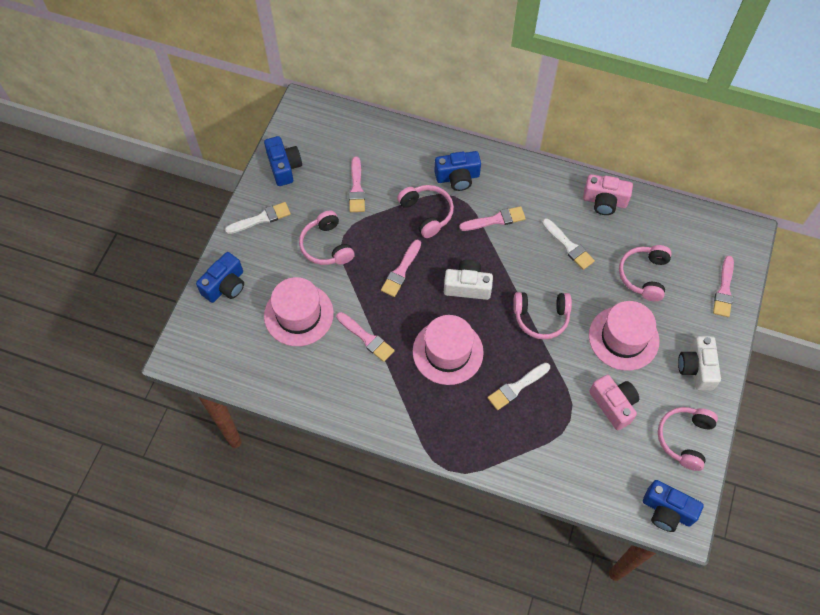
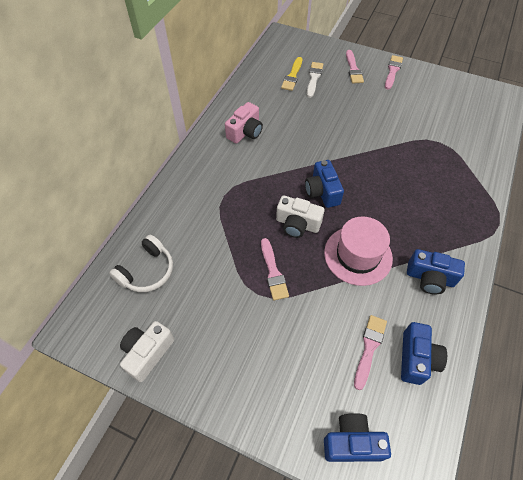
pink brush: [336,312,395,362] [349,157,365,212] [381,239,421,297] [459,206,526,231] [713,256,734,317] = 5 -> [261,238,289,300] [346,50,364,83] [354,315,387,390] [385,55,403,90] = 4
pink camera: [583,174,633,215] [589,375,639,430] = 2 -> [225,102,263,144] = 1
pink hat: [264,277,334,346] [413,315,484,385] [589,301,660,371] = 3 -> [324,217,393,286] = 1
pink headphones: [299,210,355,265] [397,185,454,238] [513,292,572,340] [619,245,672,301] [658,407,718,471] = 5 -> none = 0
white brush: [225,202,291,234] [488,363,550,410] [542,218,595,270] = 3 -> [307,62,323,98] = 1
white headphones: none = 0 -> [109,235,173,292] = 1
yellow brush: none = 0 -> [281,57,302,91] = 1

